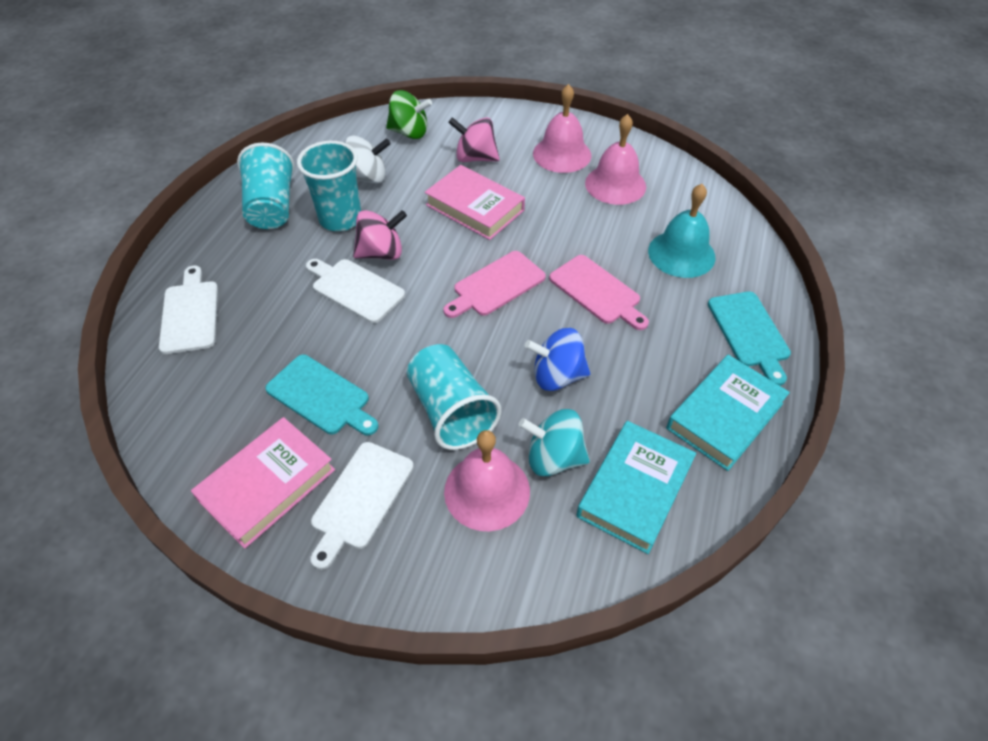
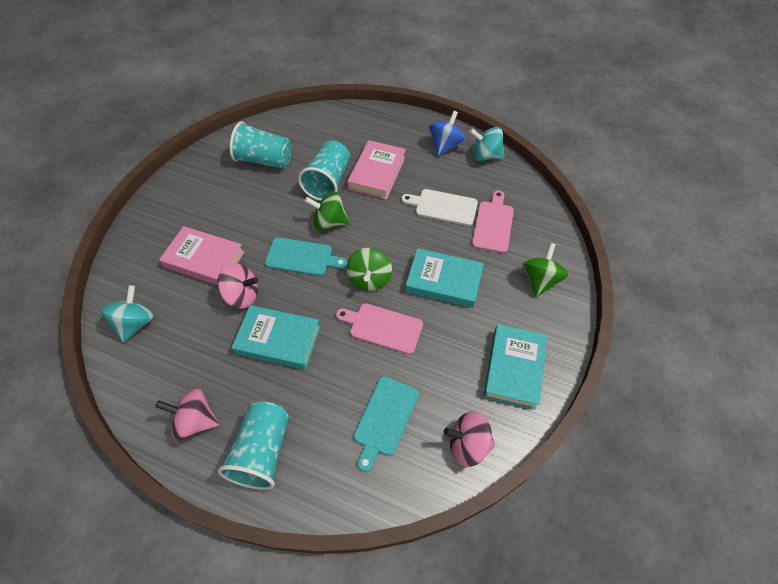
green spinning top: [386,90,432,139] = 1 -> [304,192,350,231] [346,248,392,291] [522,243,568,297] = 3
pink bell: [444,430,530,531] [533,84,591,173] [585,114,646,205] = 3 -> none = 0
pink spinning top: [353,210,407,260] [448,117,500,162] = 2 -> [155,389,219,441] [218,263,259,309] [444,411,495,467] = 3
turquoise bell: [648,184,715,278] = 1 -> none = 0
turquoise book: [576,421,696,554] [666,355,790,471] = 2 -> [232,305,320,370] [405,248,484,308] [484,324,547,410] = 3
turquoise spinning top: [519,409,590,476] = 1 -> [101,285,154,343] [469,127,505,161] = 2
white cutting board: [159,266,218,354] [306,259,405,323] [311,442,414,570] = 3 -> [401,189,478,226] = 1
white spinning top: [345,136,391,183] = 1 -> none = 0

